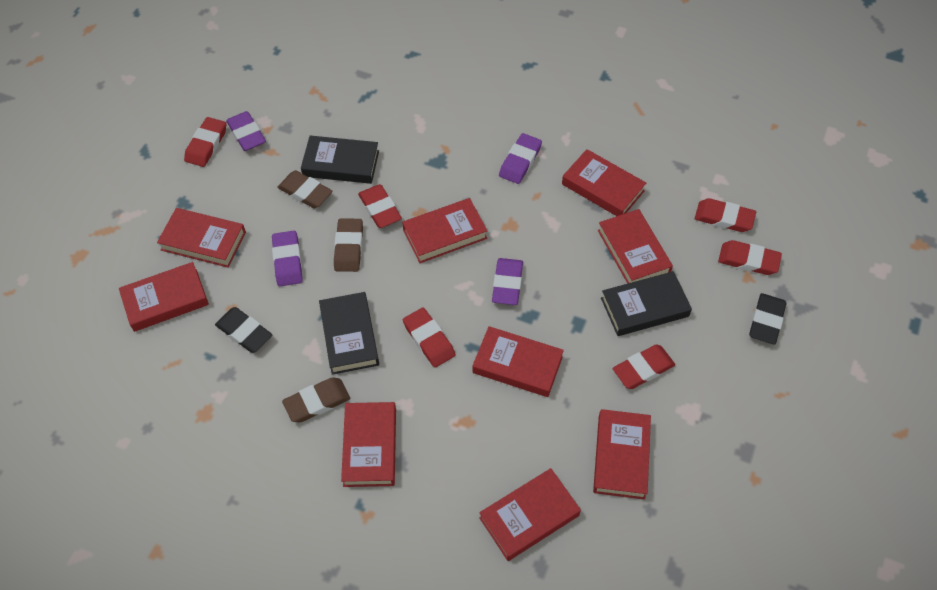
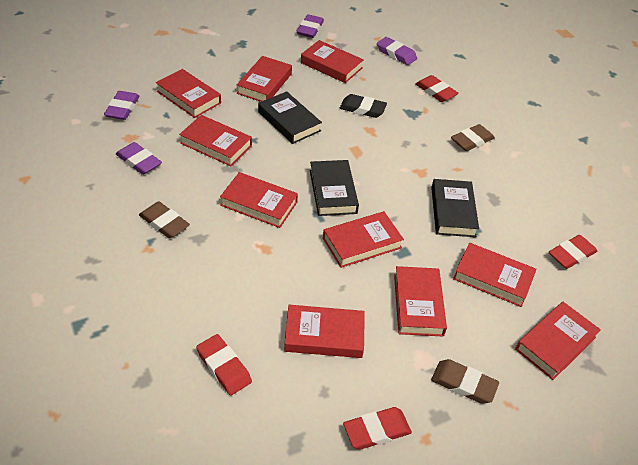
black eraser: [215,307,273,353] [749,293,787,345] = 2 -> [340,94,387,118] = 1
red book: [119,262,209,332] [157,208,246,268] [341,402,396,487] [402,198,487,263] [473,326,564,397] [479,468,581,561] [562,149,646,216] [593,409,651,500] [598,209,673,284] = 9 -> [156,69,221,118] [179,115,252,166] [220,172,298,228] [237,56,292,102] [284,305,365,358] [301,40,364,83] [323,211,404,268] [394,266,447,336] [453,243,537,307] [515,302,601,380] = 10
red eraser: [184,117,226,167] [358,184,402,228] [403,308,456,368] [613,344,675,389] [695,198,756,232] [718,240,782,275] = 6 -> [196,334,252,396] [343,407,412,450] [416,75,459,102] [549,235,597,269] = 4

